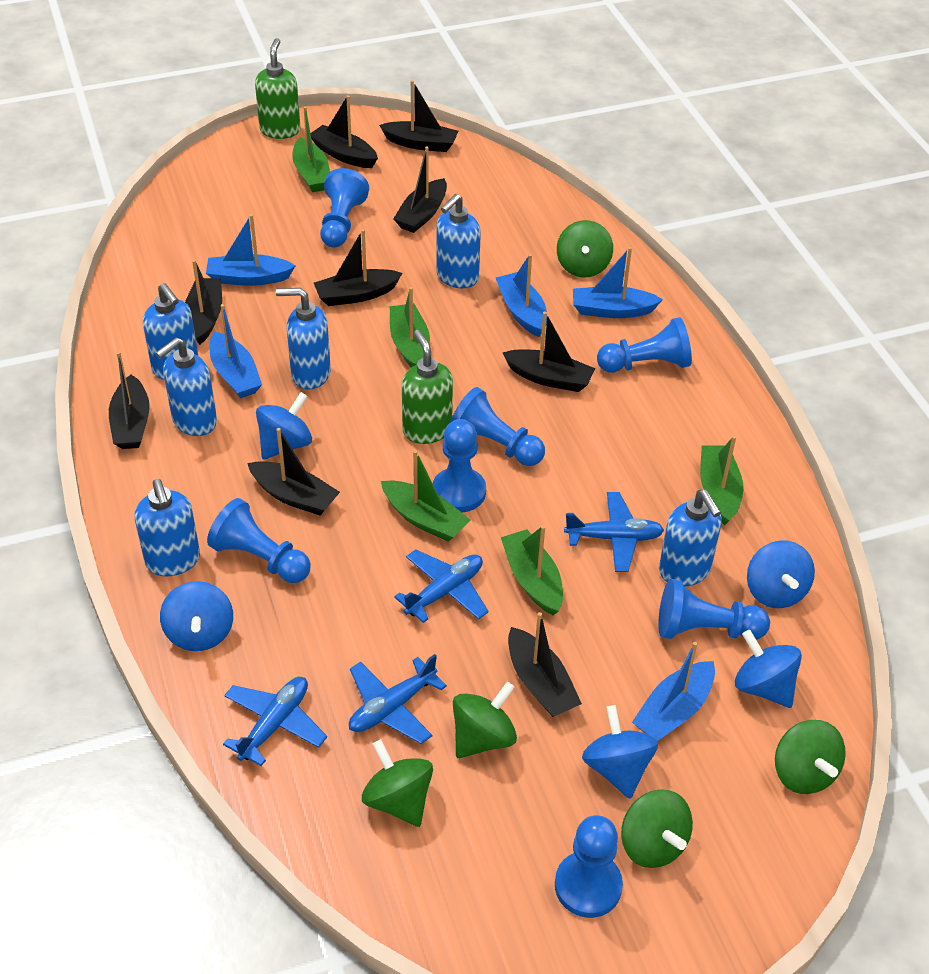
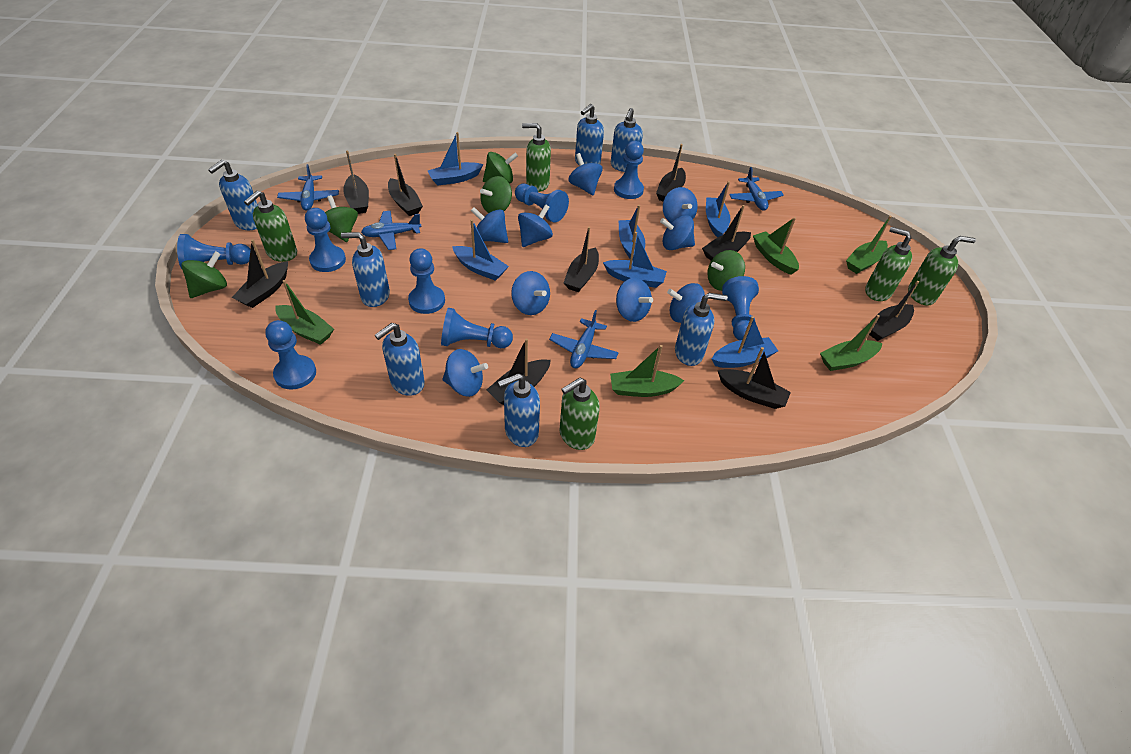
blue boat: [206,214,296,286] [210,304,262,398] [496,254,547,337] [573,247,663,318] [632,642,715,742] = 5 -> [428,132,483,186] [452,219,509,281] [603,232,667,288] [618,205,645,259] [706,181,730,238] [712,316,778,368] = 6
blue pawn: [207,498,311,583] [320,168,369,248] [433,419,486,512] [450,387,545,466] [555,815,623,918] [597,317,692,373] [658,579,770,640] = 7 -> [177,234,250,269] [265,320,316,390] [305,208,346,272] [408,248,445,314] [441,308,513,348] [515,184,569,222] [614,141,644,199] [722,276,759,340] = 8
blue soap dispenser: [134,479,200,577] [143,283,198,380] [156,337,217,436] [276,288,331,389] [436,194,481,288] [659,490,722,587] = 6 -> [208,160,258,230] [341,232,390,307] [375,323,425,396] [498,373,540,447] [575,104,604,166] [611,108,643,172] [675,293,728,366] = 7
blue spinning top: [160,581,233,651] [256,392,312,459] [582,705,658,799] [735,630,802,708] [747,540,815,608] = 5 -> [442,349,488,397] [471,207,508,243] [511,271,550,315] [518,204,553,247] [568,153,603,196] [616,278,653,322] [660,215,695,250] [663,187,698,223] [667,283,705,323] = 9
green soap dispenser: [255,38,300,139] [402,330,453,444] = 2 -> [244,191,297,262] [522,123,551,192] [560,378,600,450] [865,227,912,301] [908,236,976,306] = 5

